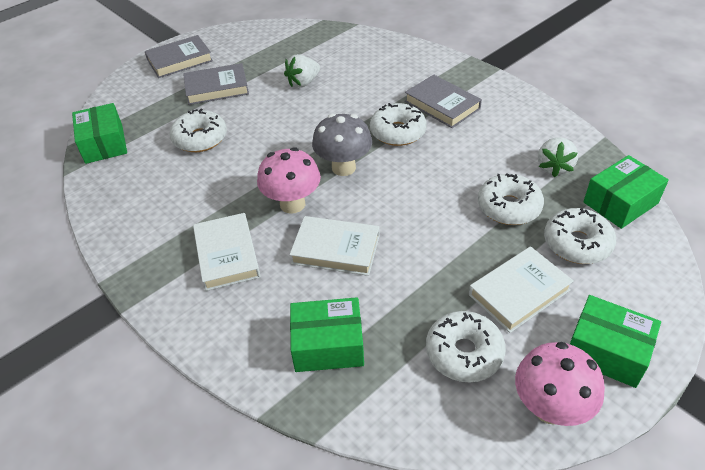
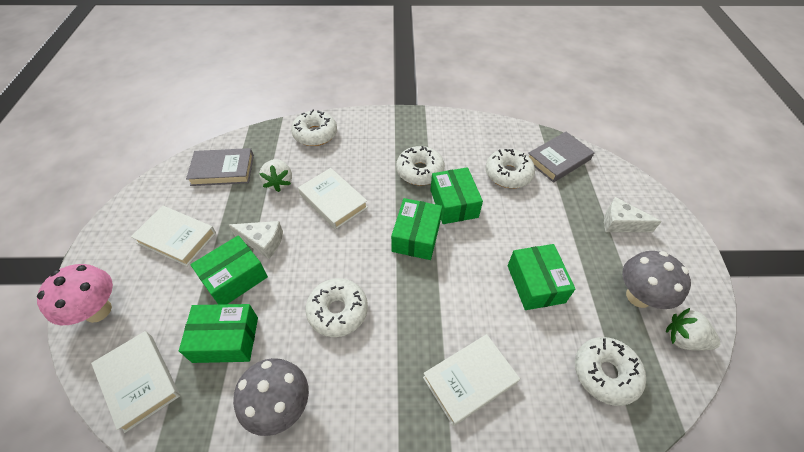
green box: [72,103,127,164] [290,297,364,372] [570,295,661,388] [583,155,669,229] = 4 -> [179,304,258,363] [190,235,268,305] [391,198,442,260] [430,167,483,224] [508,244,576,310] = 5
grey book: [144,35,213,78] [183,63,249,105] [405,75,482,128] = 3 -> [186,148,254,186] [528,132,595,183] = 2
grey mushroom: [312,114,372,176] = 1 -> [233,358,309,436] [622,251,691,309] = 2
pink mushroom: [257,147,321,214] [515,342,605,426] = 2 -> [37,264,113,325] = 1
white book: [193,213,260,291] [289,216,380,276] [469,246,574,333] = 3 -> [91,331,180,433] [131,206,216,266] [298,168,368,230] [423,334,520,426] = 4
white cheese: none = 0 -> [229,221,283,259] [604,197,662,232] = 2

